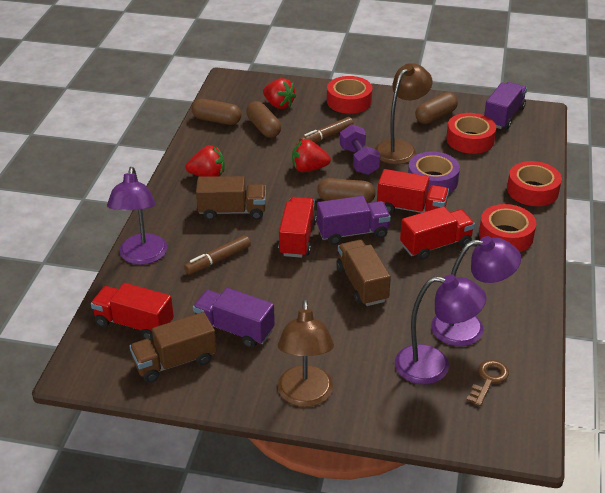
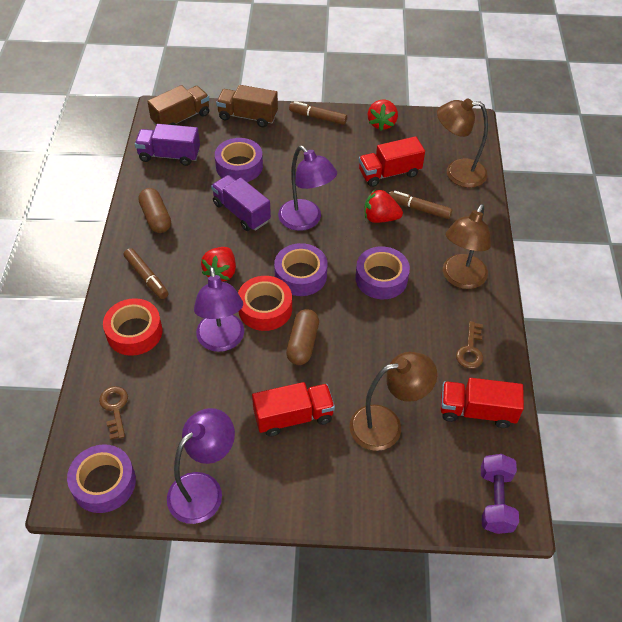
brown capsule: [192,99,242,125] [246,101,281,138] [317,178,376,203] [415,92,458,124] = 4 -> [138,188,171,233] [286,309,319,365] = 2
brown key: [466,360,509,406] = 1 -> [99,386,128,440] [456,321,483,369] = 2
brown lamp: [278,300,334,407] [375,63,433,164] = 2 -> [349,352,437,451] [437,98,488,188] [443,204,491,289] = 3
brown marker: [184,235,251,275] [299,117,354,143] = 2 -> [124,248,168,299] [289,101,347,125] [389,191,452,219] = 3
brown truck: [130,312,217,383] [196,176,266,220] [337,240,391,306] = 3 -> [147,85,209,125] [216,85,278,127] = 2
purple tape: [408,152,460,193] = 1 -> [67,444,136,513] [215,138,263,182] [274,243,328,296] [355,246,410,299] = 4
purple truck: [193,288,275,348] [317,196,391,245] [484,82,527,129] = 3 -> [135,124,200,166] [211,175,271,231] = 2
red tape: [327,76,372,114] [446,113,496,154] [479,204,536,252] [507,161,562,206] = 4 -> [103,298,162,356] [238,276,292,331] = 2
red truck: [91,283,174,340] [278,197,317,258] [377,169,449,213] [400,206,475,260] = 4 -> [252,382,335,437] [359,136,425,187] [441,378,524,428] = 3

